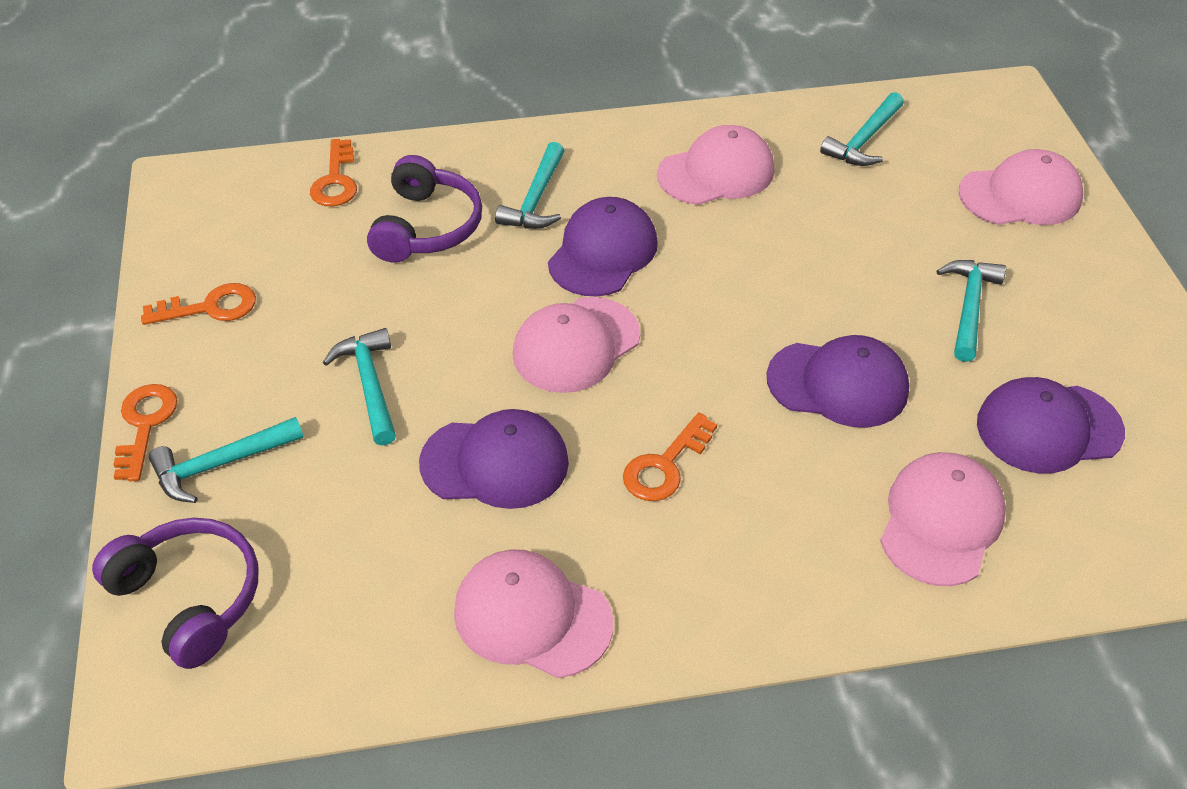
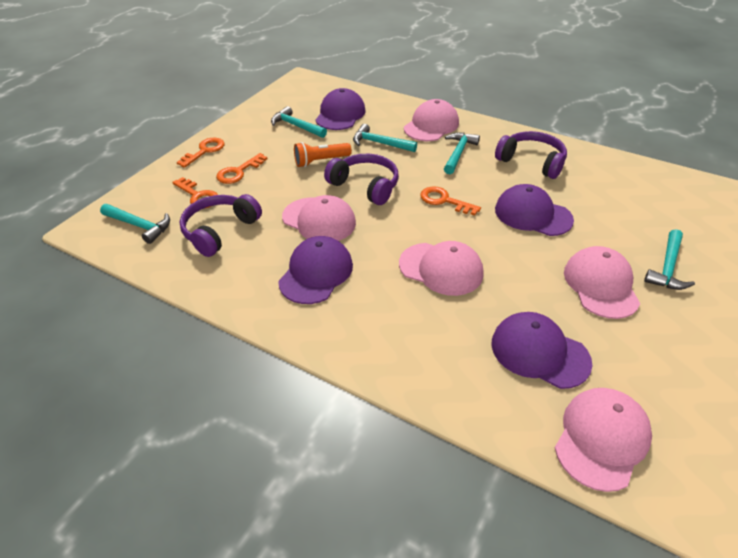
orange flashlight: none = 0 -> [294,142,352,167] = 1
purple headphones: [92,518,258,669] [367,155,482,262] = 2 -> [180,194,262,257] [324,154,399,205] [495,131,567,179] = 3

